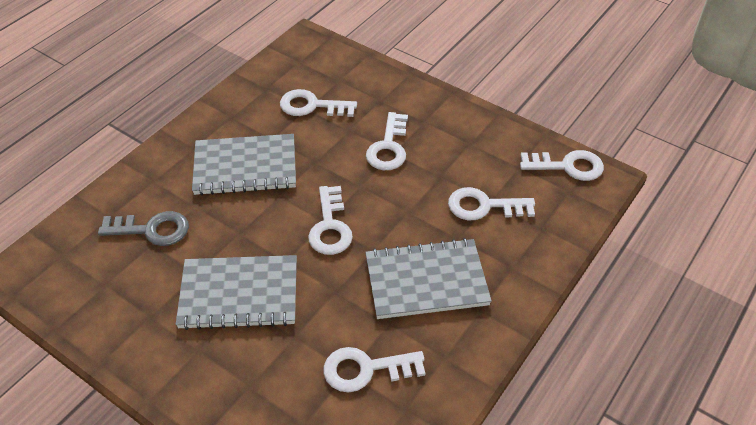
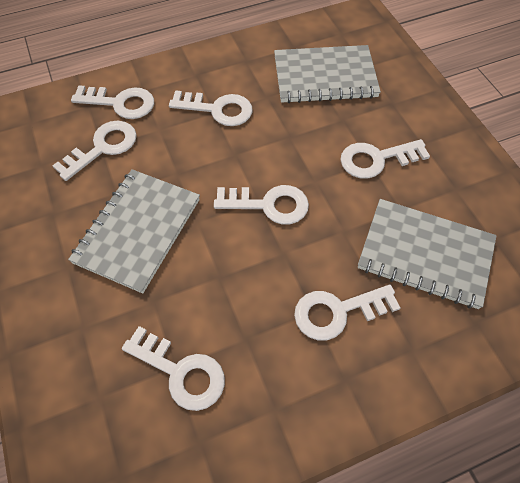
grey key: [98,211,189,246] = 1 -> none = 0
white key: [280,89,357,117] [308,186,353,255] [323,347,426,392] [366,112,408,170] [448,187,535,220] [520,150,604,181] = 6 -> [52,121,137,181] [71,85,154,119] [122,326,225,411] [169,90,252,126] [214,185,309,225] [294,284,400,340] [341,139,430,179] = 7

